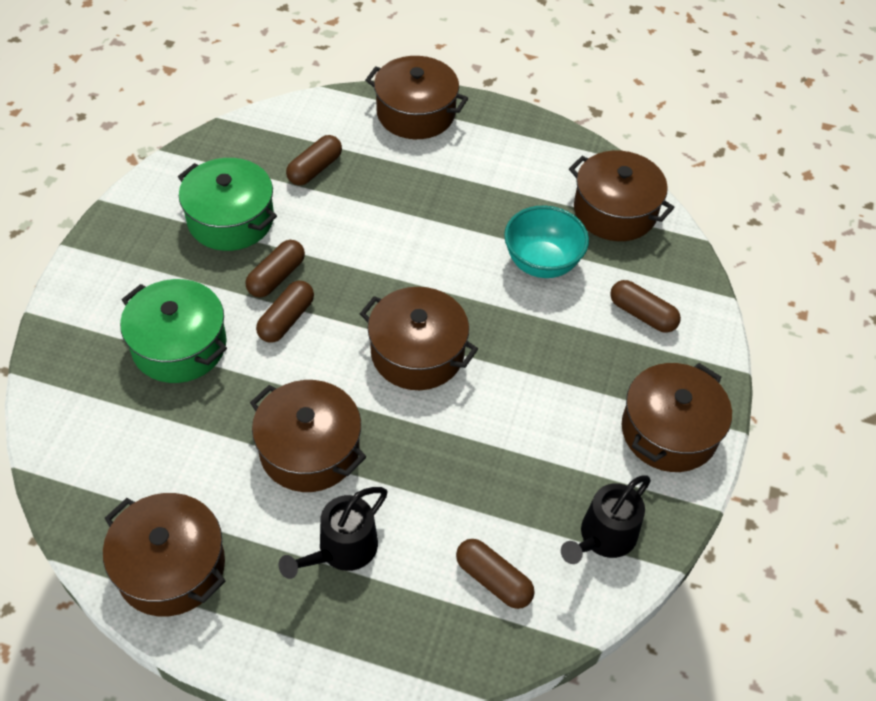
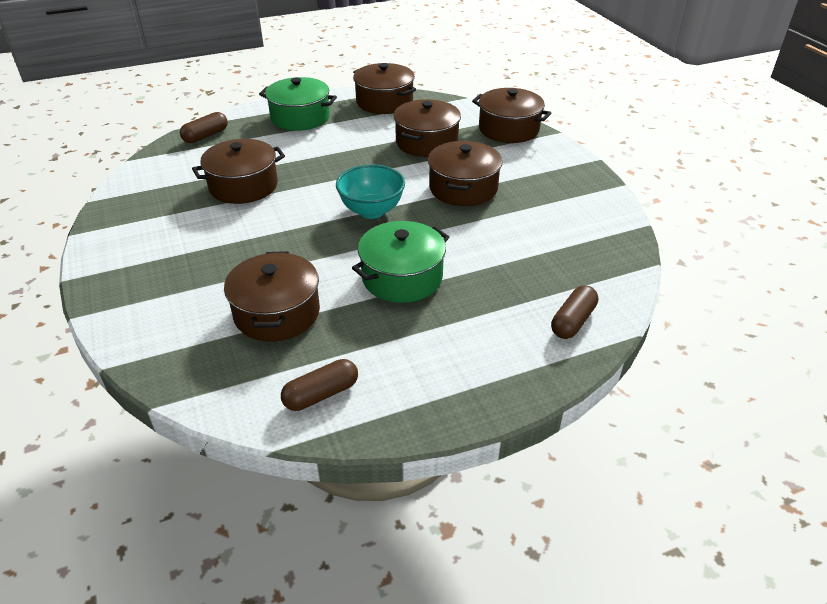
black watering can: [279,487,387,579] [561,475,651,564] = 2 -> none = 0
brown capsule: [246,240,305,298] [256,281,314,343] [286,135,342,186] [456,539,535,609] [610,280,681,333] = 5 -> [180,112,228,143] [281,359,358,411] [551,285,598,339] = 3

